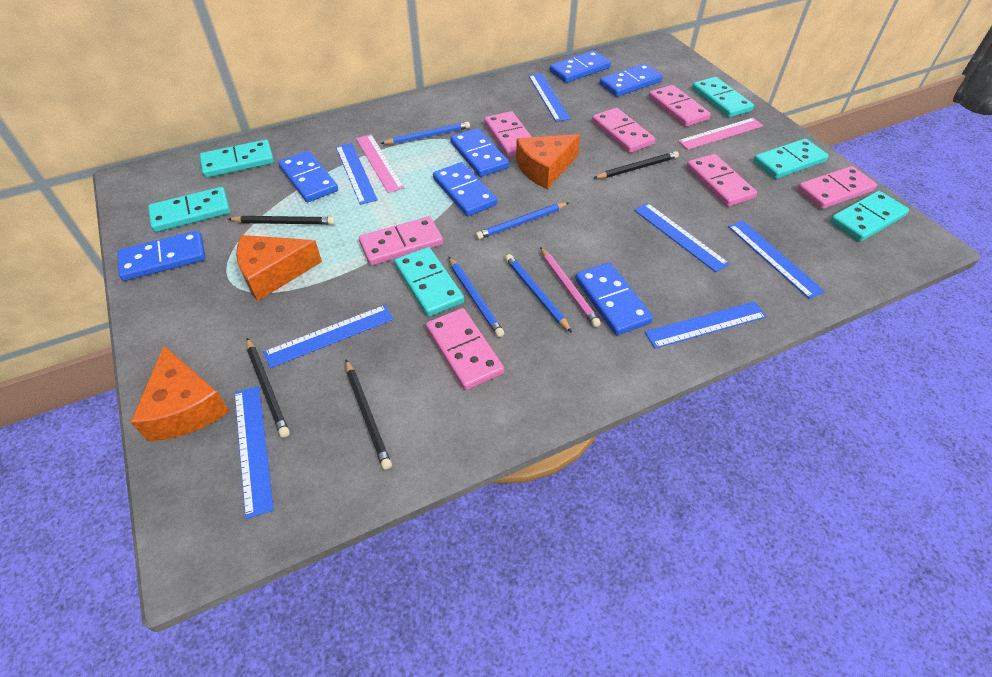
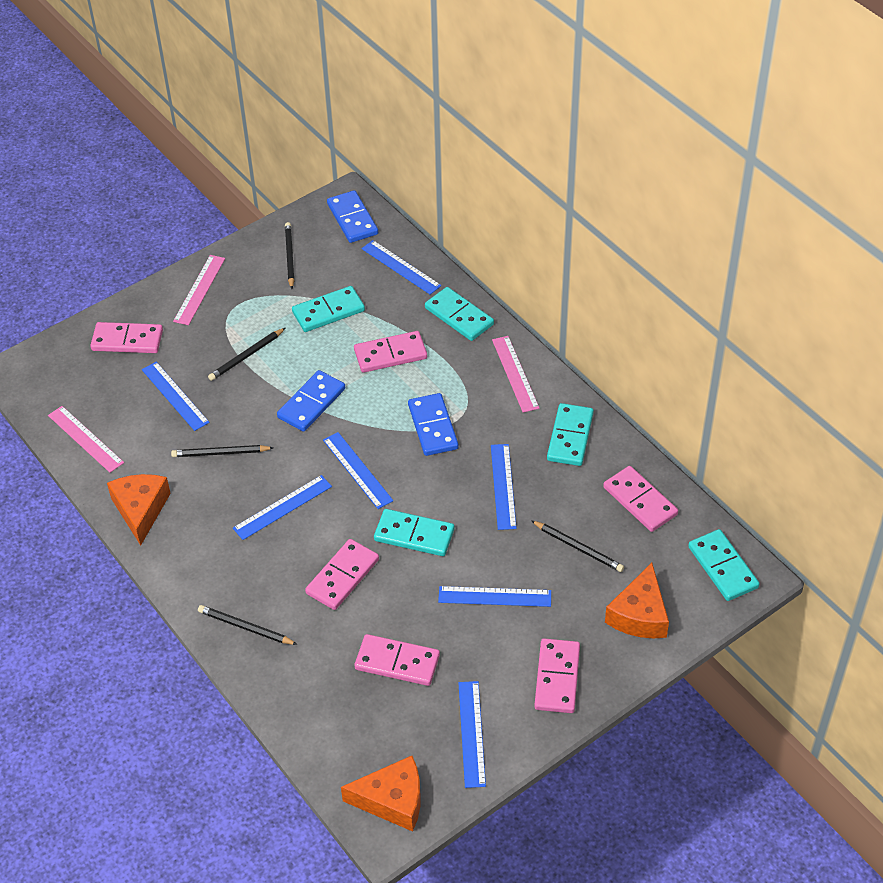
black pencil: [228,216,335,225] [246,338,290,438] [346,360,392,470] [594,151,679,179] = 4 -> [171,445,274,457] [198,605,298,645] [208,328,285,381] [285,222,294,289] [531,520,624,572] = 5
blue domino: [118,231,205,281] [278,151,338,202] [433,162,497,216] [450,128,509,177] [550,50,611,83] [575,263,653,335] [599,64,663,97] = 7 -> [277,370,345,432] [327,190,378,243] [408,393,459,456] = 3
blue pencil: [380,122,470,144] [449,257,504,337] [476,203,569,239] [505,254,572,333] = 4 -> none = 0
pink domino: [359,216,443,266] [426,308,504,390] [484,111,532,157] [592,108,655,153] [648,85,711,127] [686,154,757,207] [797,166,877,209] = 7 -> [90,322,163,353] [305,539,379,610] [354,331,427,373] [355,634,440,686] [534,638,580,713] [603,466,678,532] = 6
pink pencil: [540,247,601,327] = 1 -> none = 0
pink ruler: [356,134,405,193] [678,118,764,150] = 2 -> [48,406,124,473] [173,255,225,325] [492,336,540,413] = 3
turquoise domino: [148,187,230,232] [200,140,274,178] [394,247,464,317] [692,77,754,118] [753,139,829,179] [830,191,909,242] = 6 -> [292,286,365,332] [374,509,454,556] [425,287,494,341] [547,403,594,466] [688,529,760,601] = 5

